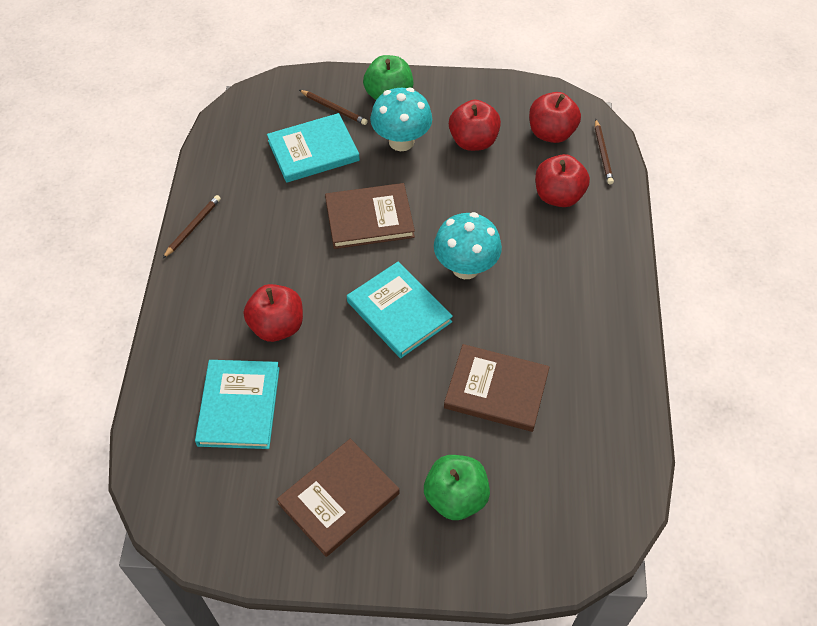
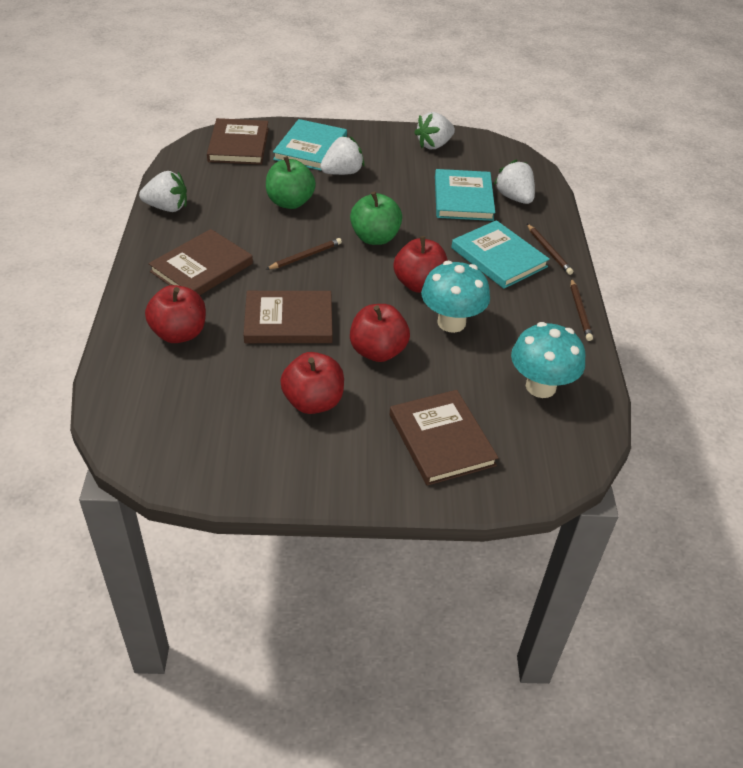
brown book: [277,439,399,557] [325,183,415,249] [444,344,550,432] = 3 -> [149,229,253,295] [207,118,269,165] [244,291,333,343] [390,390,498,486] = 4
white strawberry: none = 0 -> [139,171,187,212] [320,136,365,175] [414,112,455,149] [494,159,535,204] = 4

